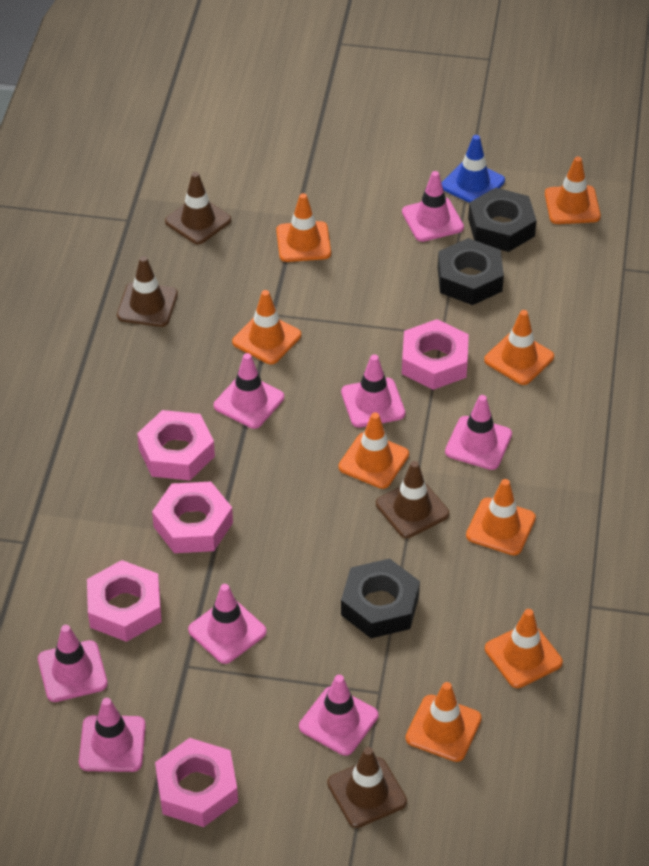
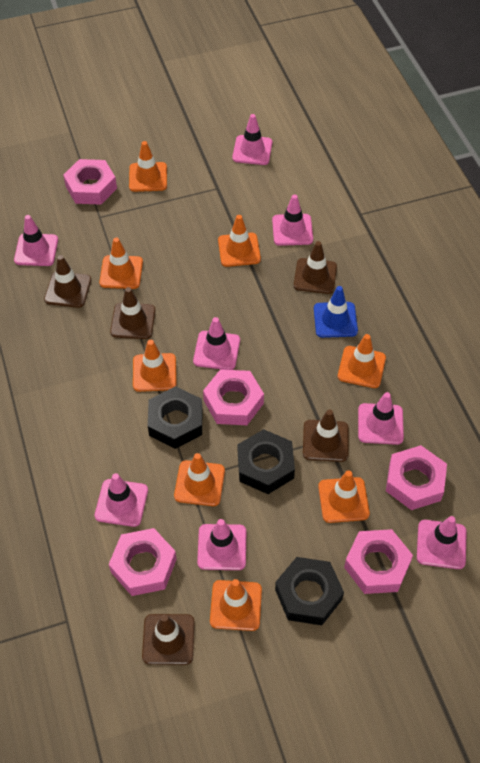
brown traffic cone: [117,256,178,327] [165,172,231,244] [327,747,407,828] [376,461,449,538] = 4 -> [44,255,91,308] [110,287,156,339] [142,614,195,665] [294,241,337,294] [303,409,349,462] = 5

